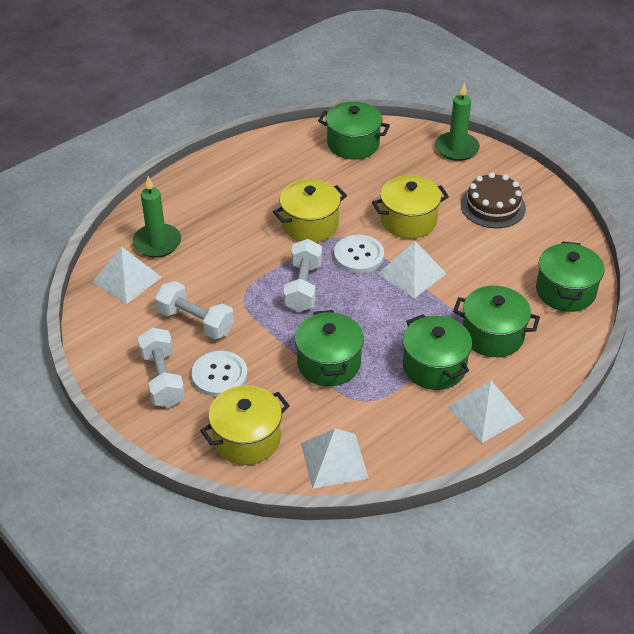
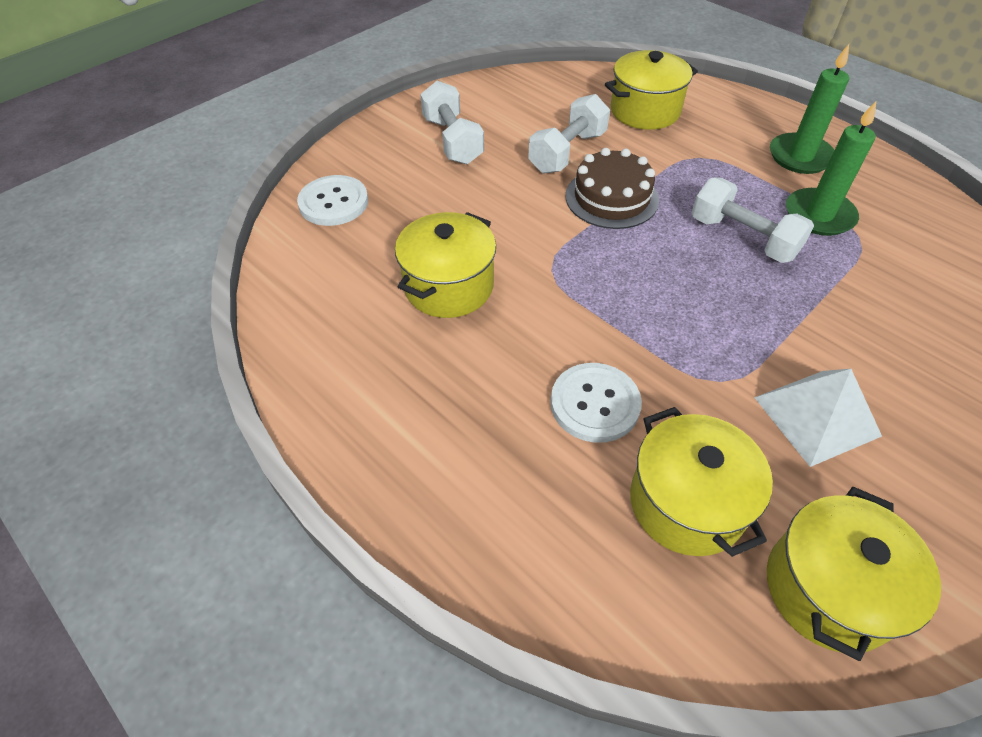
green pot: [295,310,364,386] [318,101,390,160] [403,314,472,390] [453,286,540,357] [536,241,604,312] = 5 -> none = 0
white pyramid: [92,246,162,304] [301,429,369,489] [378,241,447,298] [447,381,524,443] = 4 -> [754,369,882,467] = 1
yellow pot: [200,385,290,465] [273,179,347,243] [372,175,449,239] = 3 -> [395,212,496,318] [605,50,698,130] [630,407,773,557] [767,487,941,661] = 4

